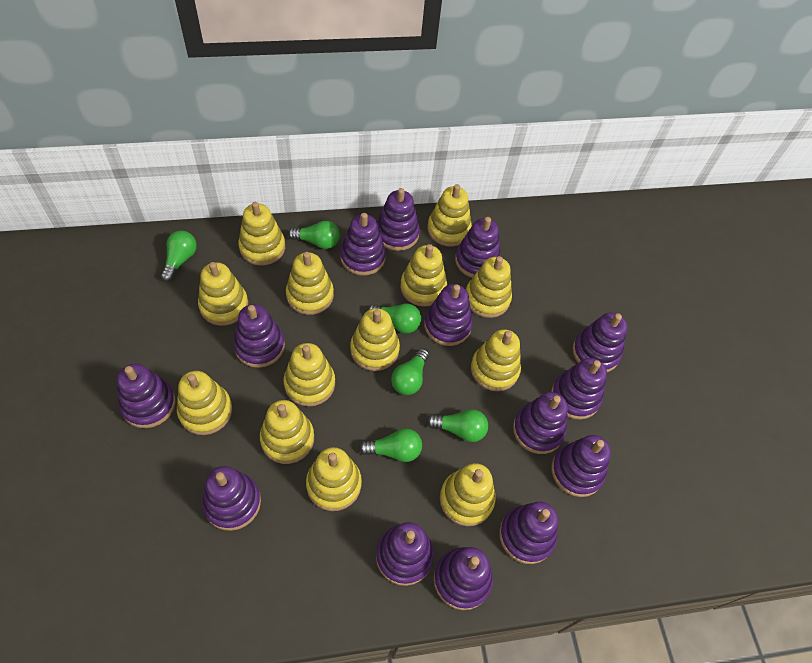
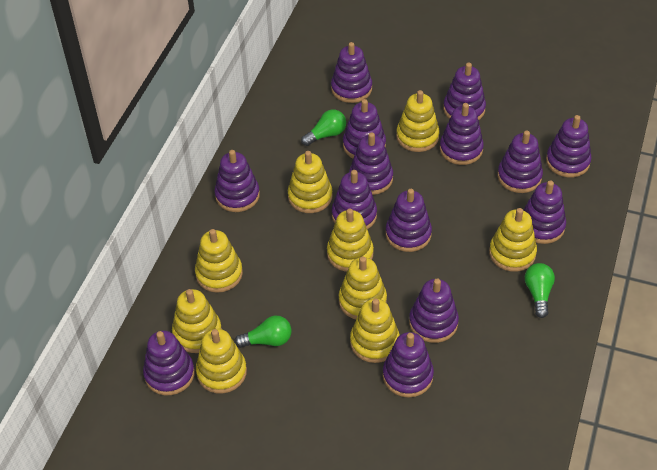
green light bulb: [161,230,197,282] [288,221,340,249] [359,428,422,462] [367,303,421,333] [391,348,429,395] [426,409,488,442] = 6 -> [234,316,292,348] [301,110,346,146] [525,263,555,318] = 3
yellow stacking toy: [177,371,232,435] [198,262,248,326] [238,202,285,266] [260,400,314,464] [284,343,335,407] [286,252,334,315] [306,447,362,511] [350,308,400,371] [400,244,447,307] [427,184,472,247] [440,463,496,526] [466,256,512,318] [471,329,521,391] = 13 -> [172,289,222,353] [195,229,243,293] [196,329,247,394] [288,151,332,213] [327,208,374,272] [338,256,387,319] [350,298,400,363] [396,90,440,152] [489,208,537,272] = 9

